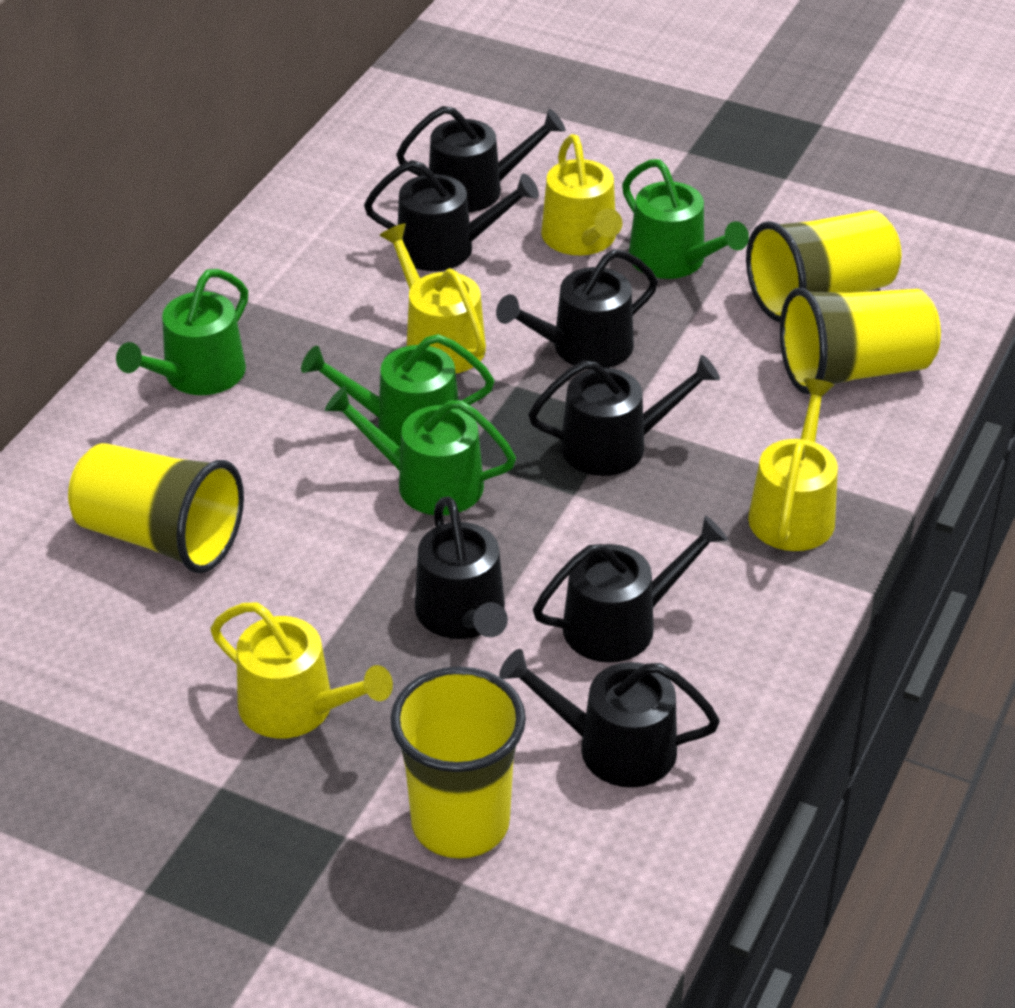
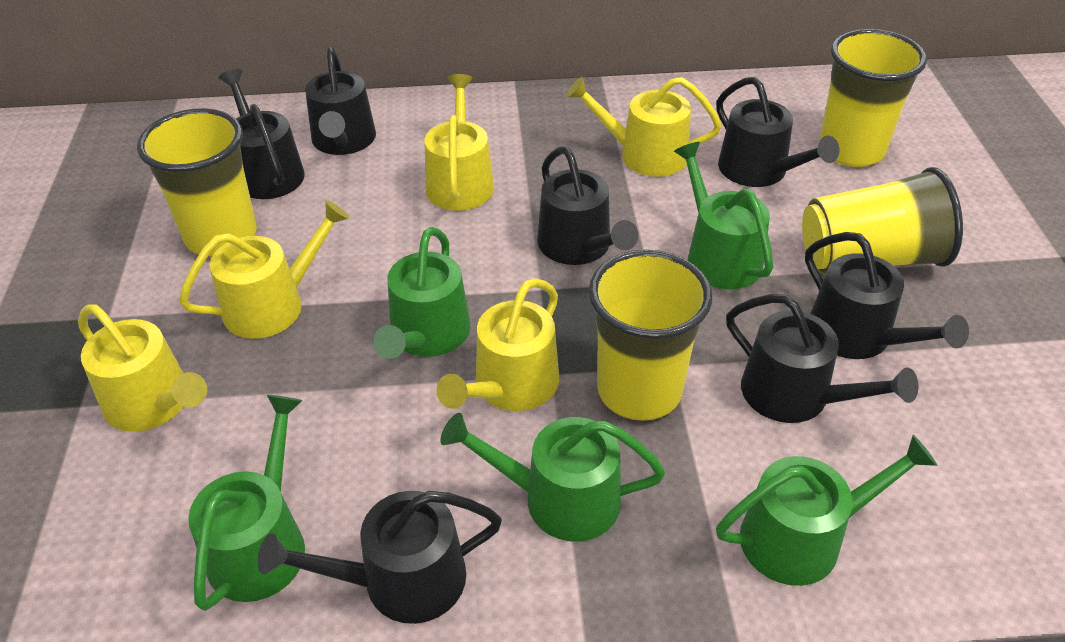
green watering can: [116,269,248,395] [301,334,494,448] [325,386,516,515] [622,159,749,279] = 4 -> [188,395,305,611] [374,227,471,358] [440,413,665,541] [674,142,773,289] [716,435,938,586] = 5
yellow watering can: [210,602,393,738] [379,223,486,374] [541,134,622,255] [748,378,838,551] = 4 -> [78,304,207,432] [179,200,350,339] [424,74,494,211] [436,278,559,411] [566,77,722,177] = 5

